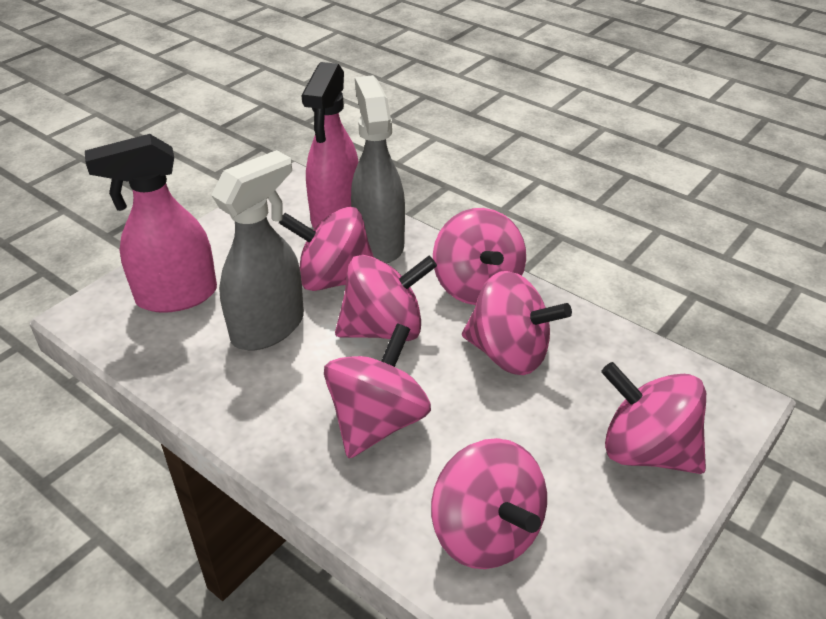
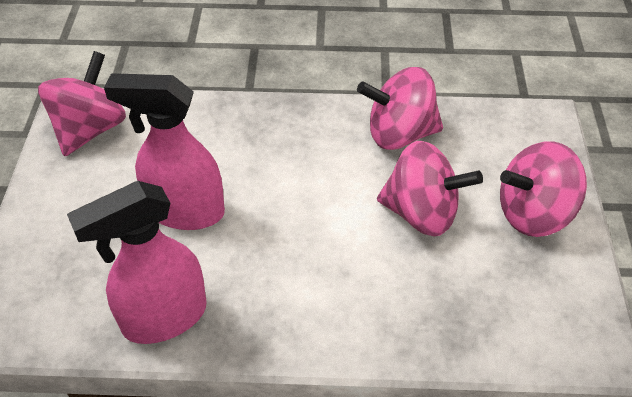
grey spray bottle: [211,150,304,351] [351,75,405,264] = 2 -> none = 0
pink spinning top: [279,207,374,291] [324,323,431,458] [335,255,437,341] [431,438,547,569] [433,208,526,305] [462,271,572,375] [601,362,706,474] = 7 -> [38,51,126,156] [357,67,443,150] [377,141,483,237] [500,141,587,237] = 4

